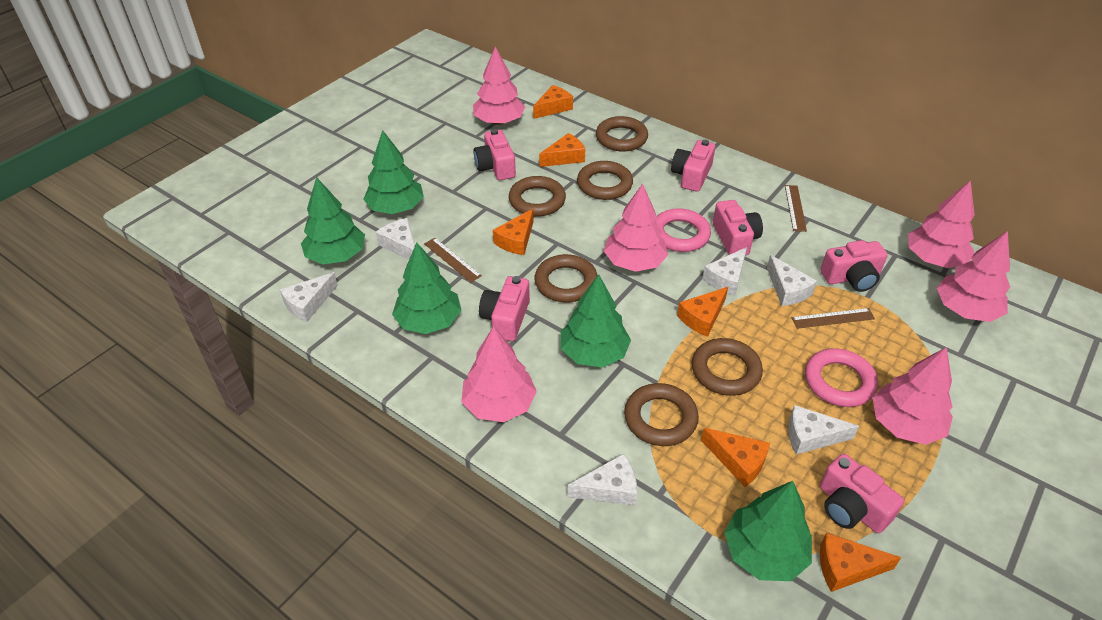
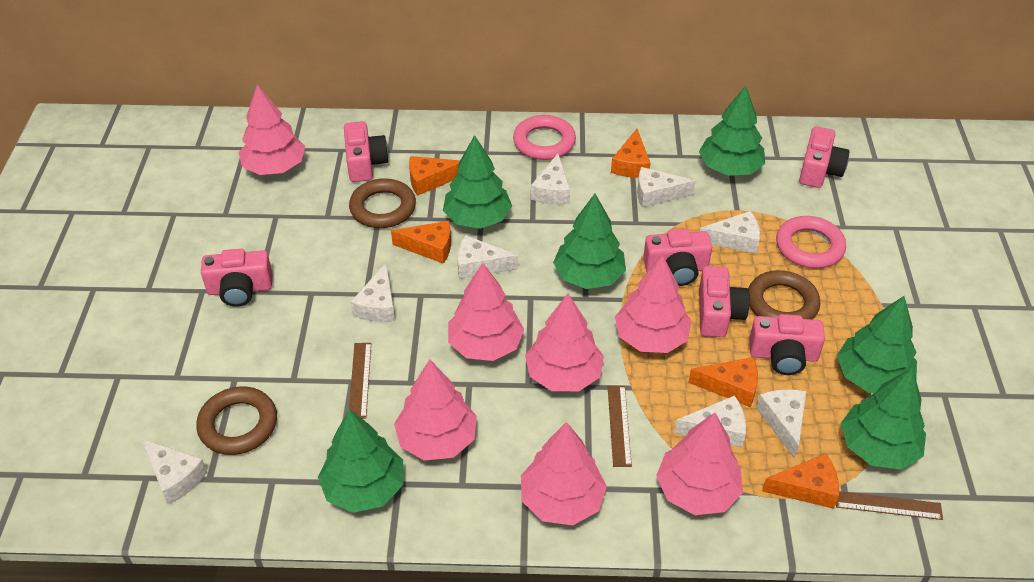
brown ring: [509,176,566,216] [535,254,598,302] [577,161,633,200] [596,116,648,152] [624,383,699,446] [692,338,763,396] = 6 -> [196,387,277,455] [349,178,416,228] [748,270,820,320] = 3
green tree: [301,177,365,264] [363,130,424,214] [392,242,462,334] [561,274,631,368] [724,481,812,581] = 5 -> [318,409,403,513] [443,135,512,229] [553,194,626,289] [699,85,765,176] [837,296,917,393] [841,368,926,470] = 6
orange cheese: [493,209,534,255] [533,85,573,119] [539,133,585,167] [677,287,728,337] [701,428,770,487] [820,533,901,592] = 6 -> [391,221,451,264] [409,156,460,196] [611,129,651,178] [688,357,758,407] [762,453,839,509] = 5
pink tree: [461,326,537,422] [473,47,525,125] [604,183,668,272] [873,347,953,445] [908,180,975,268] [937,231,1010,322] = 6 -> [239,85,305,175] [394,359,477,461] [448,263,524,361] [521,422,607,525] [525,294,604,391] [615,256,691,353] [656,413,743,515] = 7
white cheese: [280,272,338,322] [376,218,415,260] [567,453,637,506] [702,247,747,296] [767,255,817,306] [788,405,859,455] = 6 -> [141,439,207,504] [351,263,395,322] [457,235,518,279] [531,154,570,204] [637,167,695,207] [674,395,746,448] [700,211,760,254] [756,389,806,459] = 8

